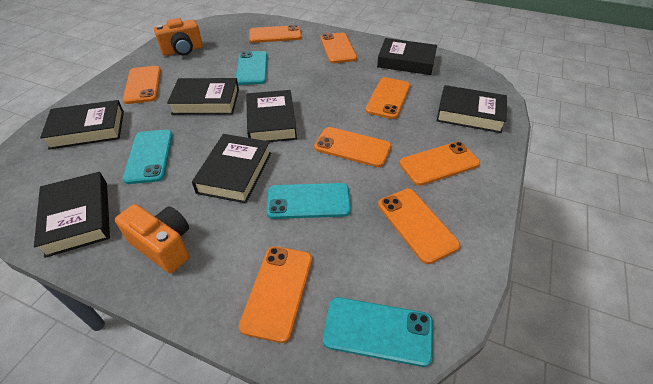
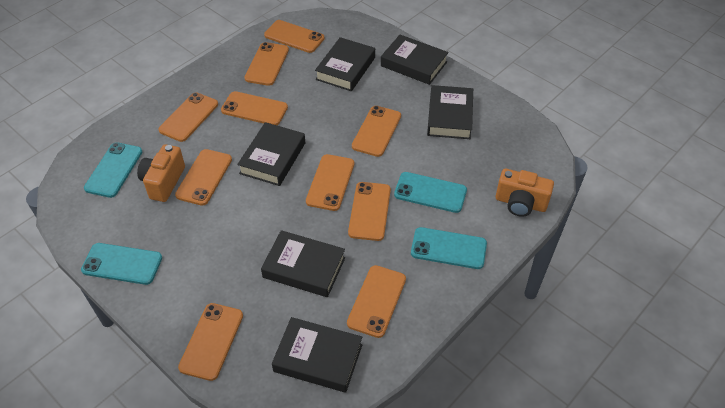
black book: [34,172,110,258] [40,100,124,149] [167,78,239,115] [192,134,271,203] [246,90,297,142] [377,38,437,75] [437,85,507,133] = 7 -> [237,122,305,186] [261,230,345,297] [272,317,362,393] [315,37,375,91] [381,35,449,85] [427,85,473,139] = 6
orange phone: [123,66,161,104] [239,246,312,343] [249,25,302,43] [314,127,391,167] [320,33,357,63] [365,77,411,119] [378,189,460,264] [399,142,480,186] = 8 -> [159,92,218,142] [175,149,232,206] [178,303,243,381] [221,91,288,125] [244,42,289,86] [264,20,325,53] [306,154,354,211] [347,265,406,338] [348,182,391,241] [352,106,401,157] = 10

